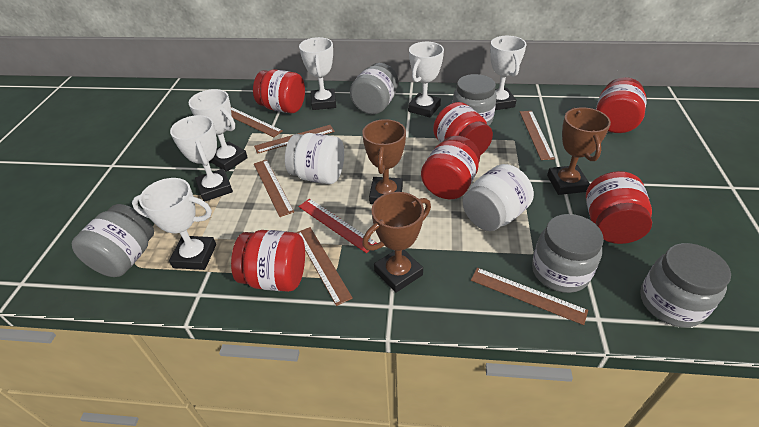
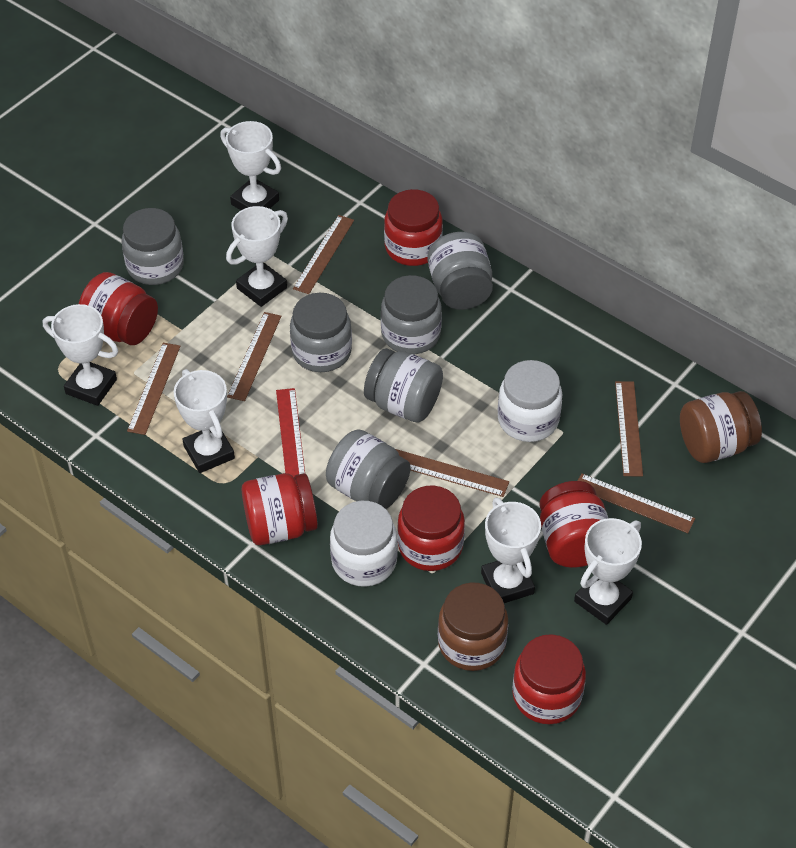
brown jar: none = 0 -> [438,583,508,671] [680,391,762,463] = 2
brown trophy: [362,119,406,204] [362,192,431,293] [547,107,611,195] = 3 -> none = 0
grey jar: [72,204,154,277] [350,63,399,114] [452,74,497,126] [532,214,604,293] [640,243,731,327] = 5 -> [122,208,184,285] [290,293,352,372] [326,429,411,509] [364,348,443,423] [381,275,442,354] [427,232,493,310] = 6

